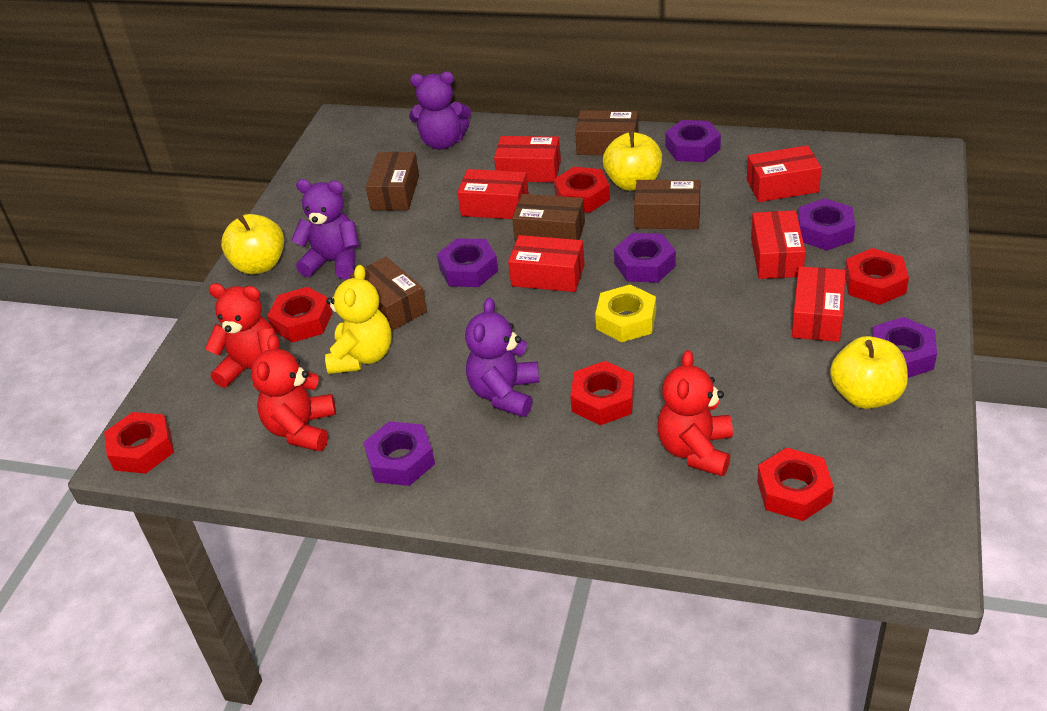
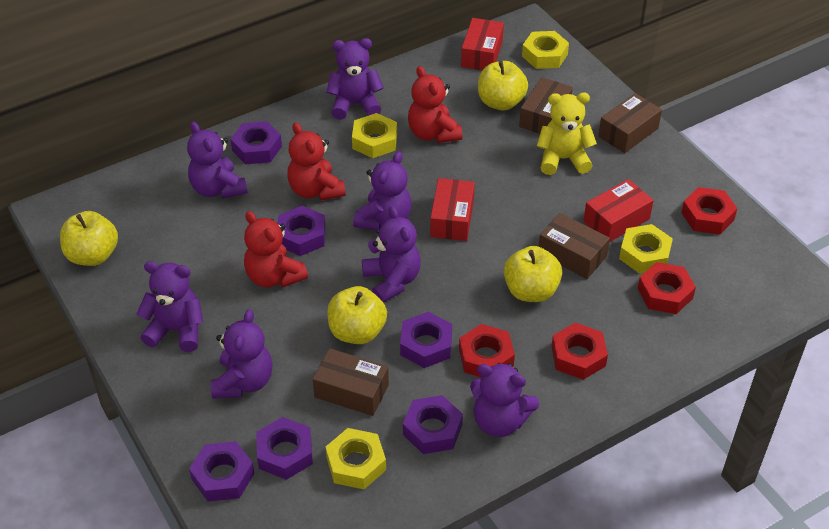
brown box: [350,257,427,331] [366,152,419,210] [512,194,585,243] [575,110,639,155] [634,180,700,229] = 5 -> [313,348,389,416] [519,77,573,134] [539,213,610,279] [598,93,662,153] = 4
purple teddy bear: [291,179,359,280] [409,72,471,149] [465,298,539,417] = 3 -> [137,261,203,352] [187,121,248,199] [211,309,273,399] [326,38,384,120] [353,151,412,231] [362,206,421,303] [470,363,539,437] = 7
red box: [457,169,529,219] [494,136,561,182] [508,235,585,292] [747,145,822,202] [751,210,806,279] [792,266,846,342] = 6 -> [430,178,475,241] [461,18,504,70] [583,179,654,242] = 3
red nut: [104,412,174,474] [267,287,332,343] [554,167,610,213] [570,361,634,425] [757,448,834,521] [845,248,909,305] = 6 -> [459,324,515,377] [551,322,608,380] [637,262,696,314] [681,187,738,234] = 4
yellow apple: [221,214,284,274] [603,130,662,191] [830,336,908,409] = 3 -> [60,211,118,266] [327,286,387,344] [478,61,528,110] [504,246,562,302] = 4
yellow nut: [595,284,656,342] = 1 -> [326,428,386,489] [352,113,397,158] [522,31,569,69] [619,224,673,274] = 4

